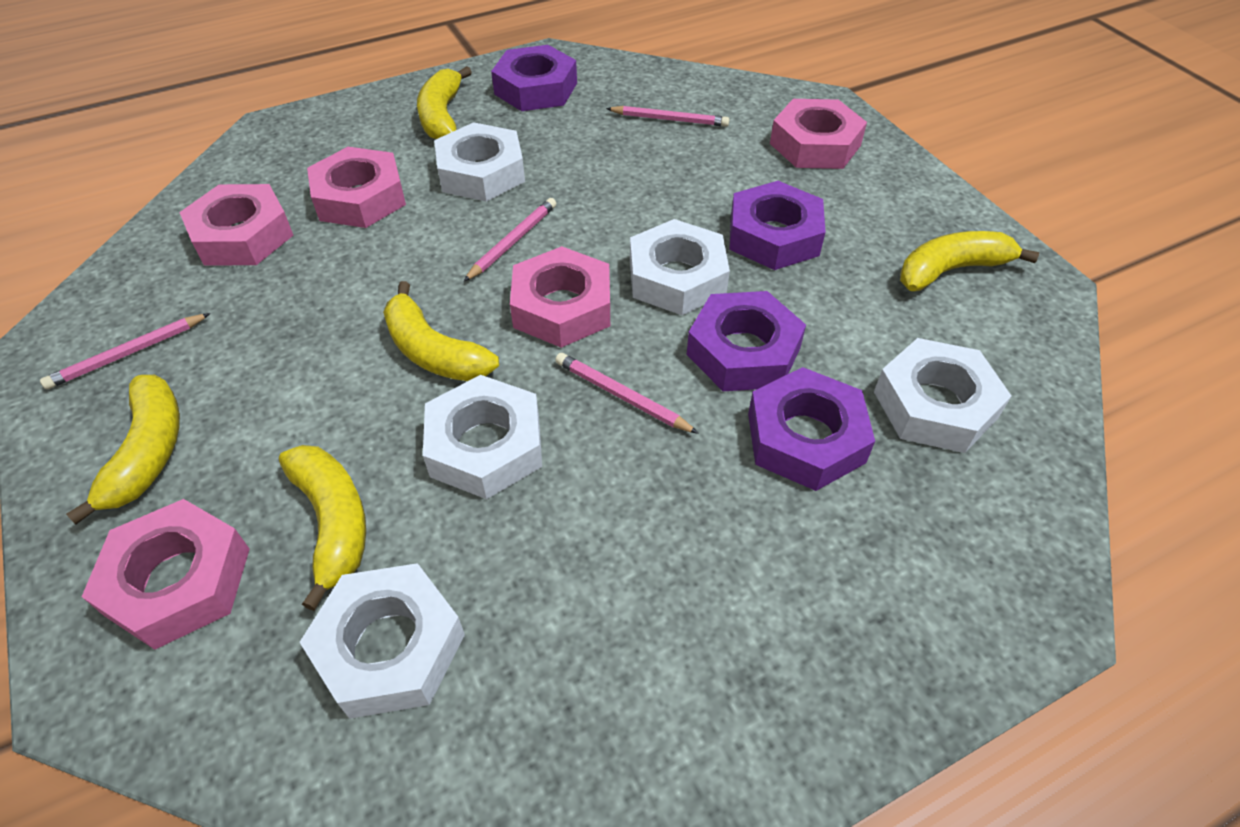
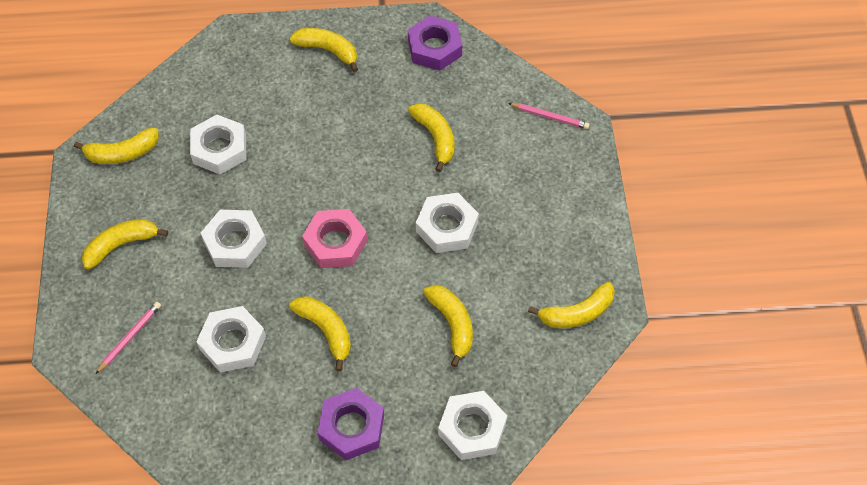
pink nut: [82,499,250,650] [179,184,294,266] [307,147,406,228] [510,246,610,348] [770,99,867,169] = 5 -> [302,209,367,268] = 1
pink pencil: [40,313,210,389] [463,198,556,282] [555,353,699,434] [606,106,730,127] = 4 -> [96,302,161,374] [508,103,590,129] = 2
purple nut: [491,45,577,111] [687,291,806,391] [729,181,826,270] [748,367,875,491] = 4 -> [318,388,384,460] [408,15,462,71] = 2
yellow banana: [66,375,180,524] [279,445,366,611] [383,281,499,381] [417,66,472,139] [900,231,1039,291] = 5 -> [74,127,159,164] [82,219,168,270] [289,28,358,72] [289,296,351,371] [408,103,455,172] [423,285,473,367] [528,282,615,328] = 7

